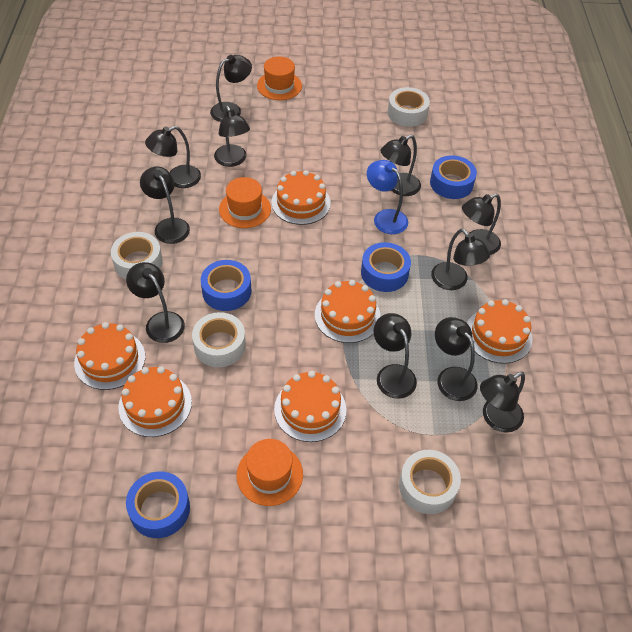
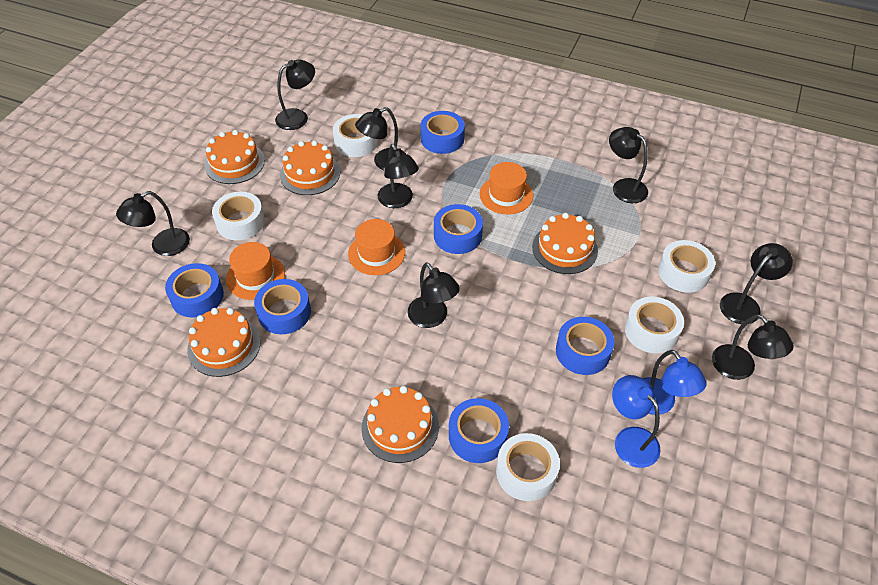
black lamp: [126,262,185,343] [140,166,190,244] [145,126,201,188] [210,55,252,122] [214,106,250,167] [374,313,417,399] [380,135,421,196] [431,229,490,290] [435,317,478,401] [462,194,501,255] [480,372,525,433] = 11 -> [116,191,190,256] [275,60,315,130] [355,107,406,171] [378,144,419,208] [408,263,460,328] [609,127,648,203] [712,314,794,380] [720,243,793,324] = 8
blue lamp: [367,160,408,234] = 1 -> [612,375,661,468] [643,350,707,415] = 2
blue tape: [126,471,190,538] [201,260,251,311] [361,242,411,292] [430,155,477,199] = 4 -> [165,263,224,318] [254,279,311,334] [421,111,465,154] [434,204,483,254] [449,398,509,463] [556,317,615,375] = 6
orange cake: [74,322,145,390] [118,366,192,437] [272,170,331,225] [274,371,347,442] [315,280,381,343] [467,299,533,364] = 6 -> [187,308,261,377] [204,130,265,184] [280,141,340,195] [361,386,439,463] [532,213,598,274] = 5
white tape: [111,232,163,279] [192,312,246,367] [387,87,430,127] [399,450,461,514] = 4 -> [212,192,265,240] [333,114,378,157] [496,433,560,501] [625,297,684,353] [658,240,715,293] = 5

